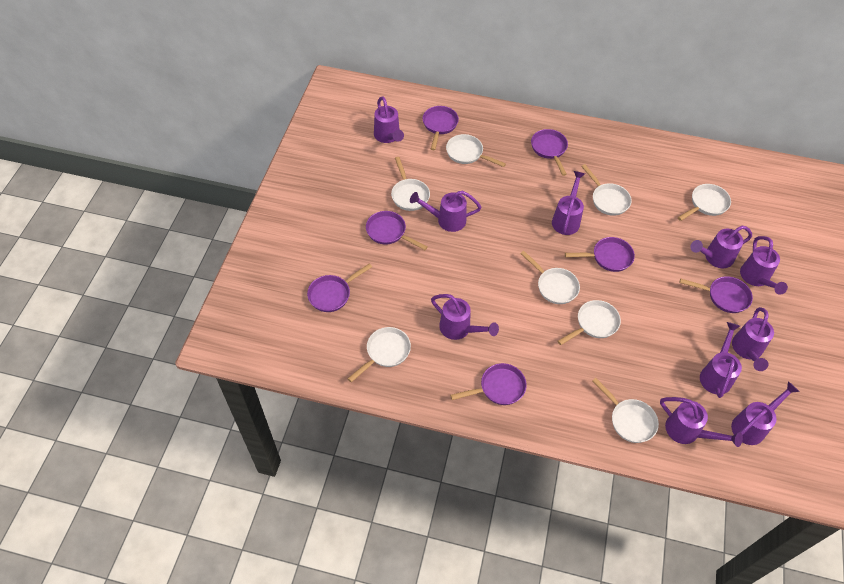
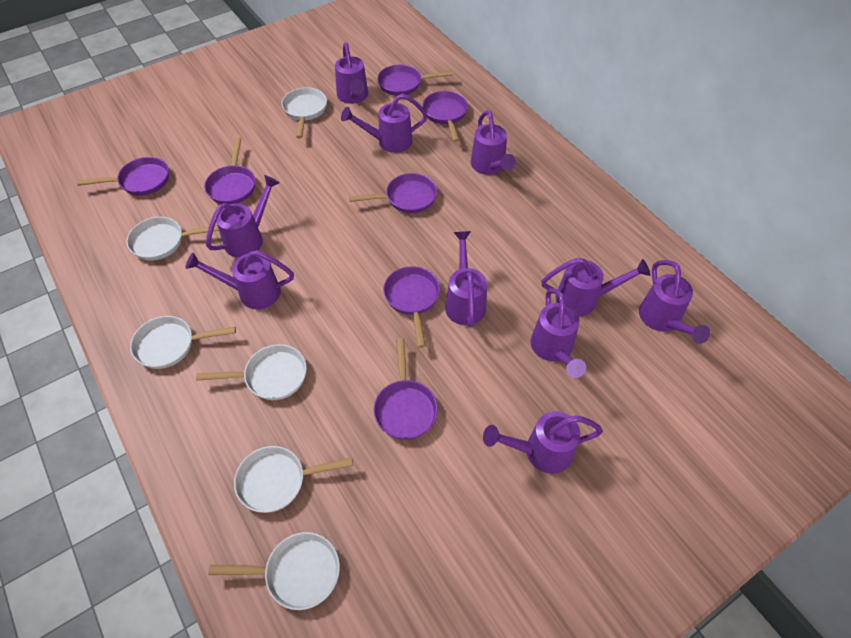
white pan: [347,327,411,382] [391,157,430,211] [446,134,506,167] [520,251,580,304] [558,300,621,345] [581,164,632,216] [592,378,659,443] [678,184,731,221] = 8 -> [126,217,219,261] [130,316,236,369] [196,344,307,400] [208,532,340,610] [234,446,353,513] [282,87,327,139] = 6

